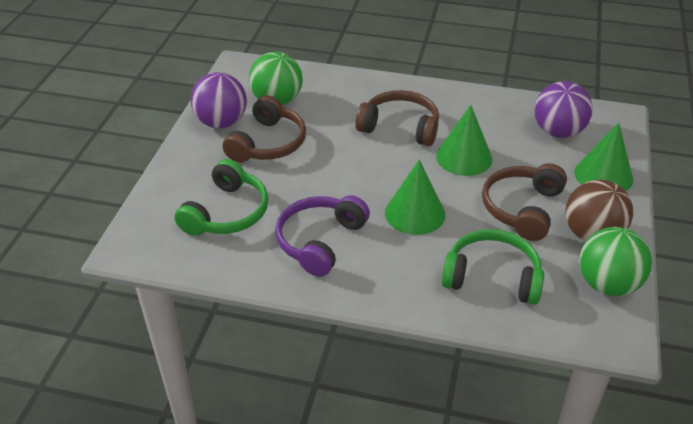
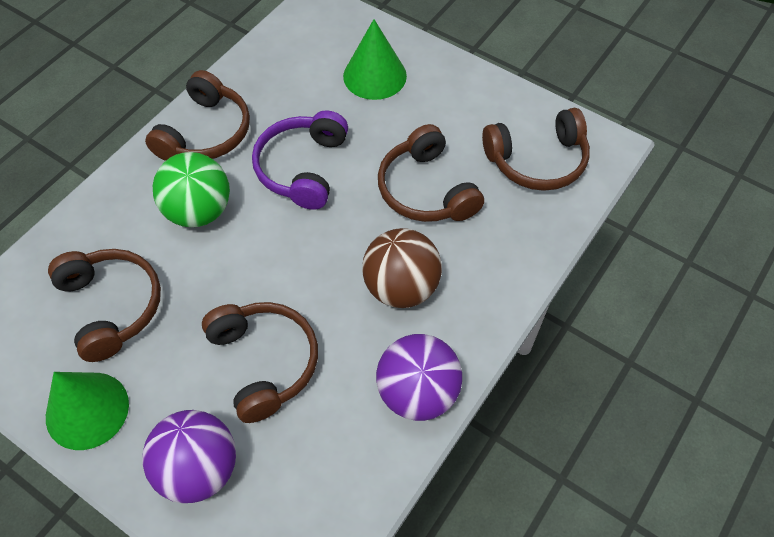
brown headphones: [223,95,306,163] [356,90,439,146] [482,163,567,241] = 3 -> [48,249,161,362] [145,70,250,161] [202,302,318,423] [378,124,484,222] [482,108,590,191] = 5
green ball: [249,52,303,105] [579,227,652,296] = 2 -> [153,152,230,227] = 1
green cone: [385,160,445,235] [436,105,492,176] [574,122,633,191] = 3 -> [46,372,129,450] [343,19,407,100] = 2
green headphones: [174,159,268,236] [442,229,544,305] = 2 -> none = 0

